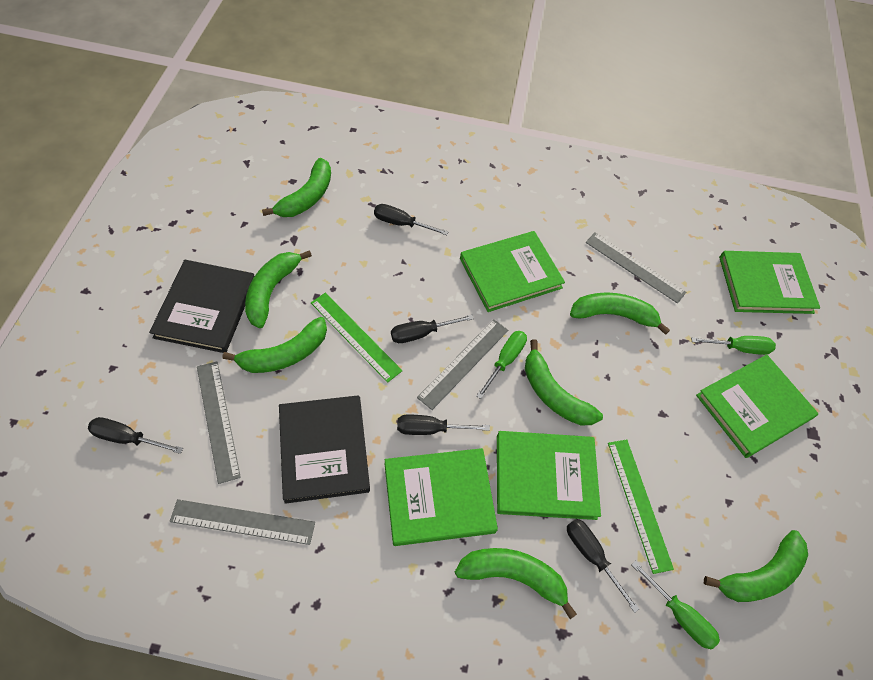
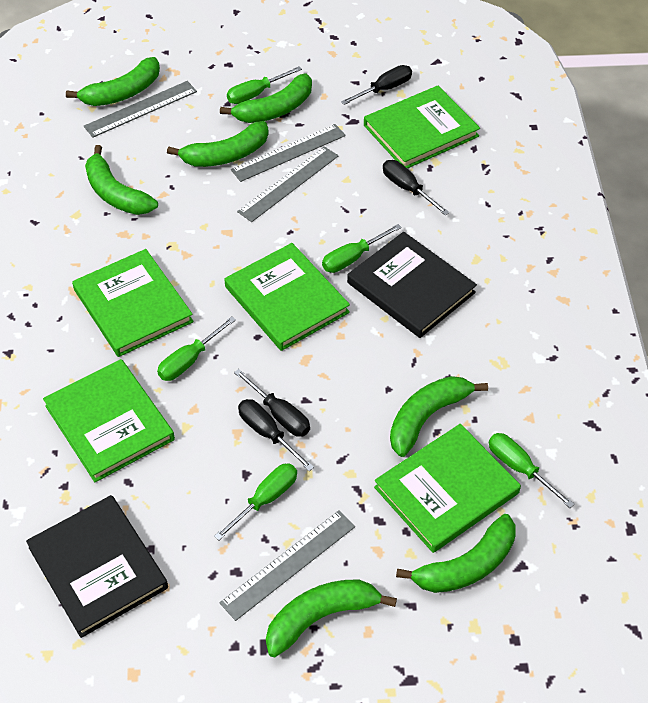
black screwdriver: [88,417,183,454] [374,204,449,235] [391,315,474,343] [397,415,490,435] [567,519,639,613] = 5 -> [234,369,310,437] [238,399,314,471] [341,65,412,105] [383,160,449,215] = 4
green ruler: [311,292,403,383] [608,439,674,574] = 2 -> none = 0
green screwdriver: [476,331,527,399] [632,560,720,649] [691,336,776,355] = 3 -> [157,316,236,381] [214,463,297,540] [227,67,302,104] [322,224,402,273] [489,433,574,508] = 5

